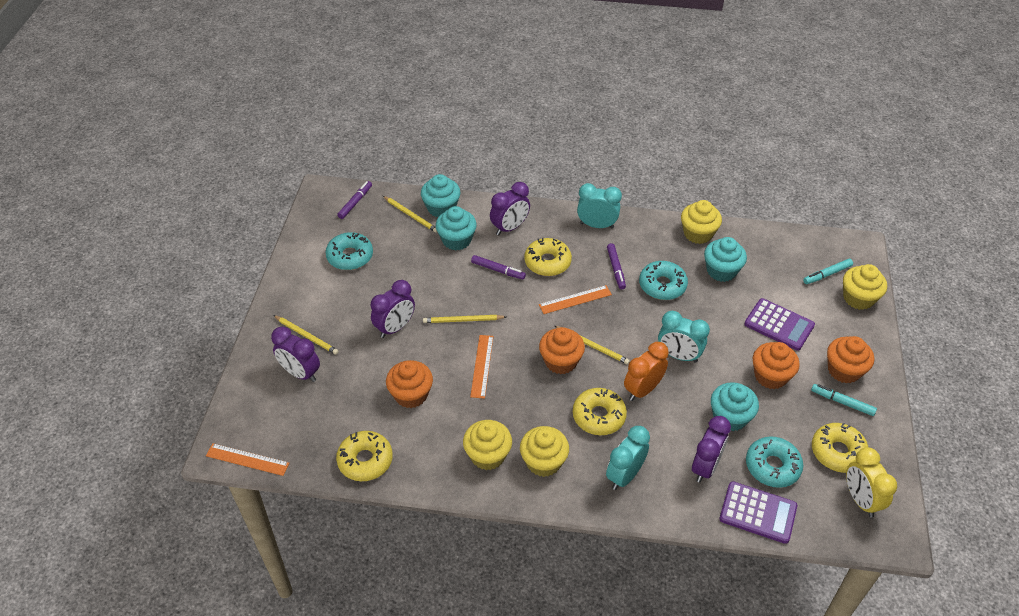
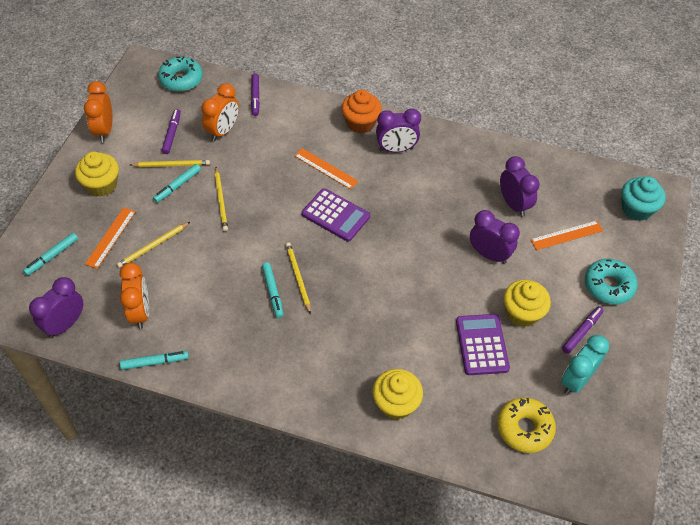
orange clock: [624,342,669,401] = 1 -> [84,81,112,142] [120,263,149,329] [202,83,239,141] = 3
orange cupcake: [386,360,433,408] [539,327,585,374] [753,342,800,389] [827,336,874,384] = 4 -> [341,90,382,134] = 1
turquoise clock: [577,183,622,228] [606,426,650,490] [658,311,710,362] = 3 -> [561,335,609,395] = 1
turquoise cupcake: [421,174,460,217] [436,206,477,250] [704,237,747,282] [711,382,759,431] = 4 -> [622,176,666,221] = 1
turquoise donut: [325,232,373,270] [639,261,688,300] [746,436,803,488] = 3 -> [158,56,203,92] [585,259,638,305] = 2
turquoise marker: [803,259,853,284] [811,384,877,416] = 2 -> [23,233,78,276] [120,351,189,370] [153,164,201,203] [262,263,284,318] = 4
yellow clock: [846,447,897,517] = 1 -> none = 0
yellow cupcake: [463,420,512,470] [520,426,569,477] [681,200,722,244] [843,264,887,310] = 4 -> [75,152,119,197] [373,369,423,420] [503,280,551,327] = 3
yellow donut: [336,431,393,481] [524,237,572,276] [573,388,627,435] [812,422,868,473] = 4 -> [497,398,556,453] = 1

